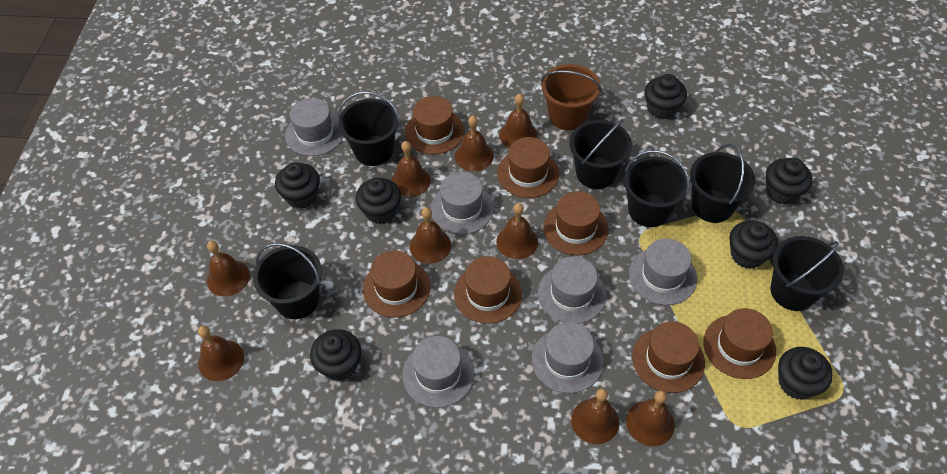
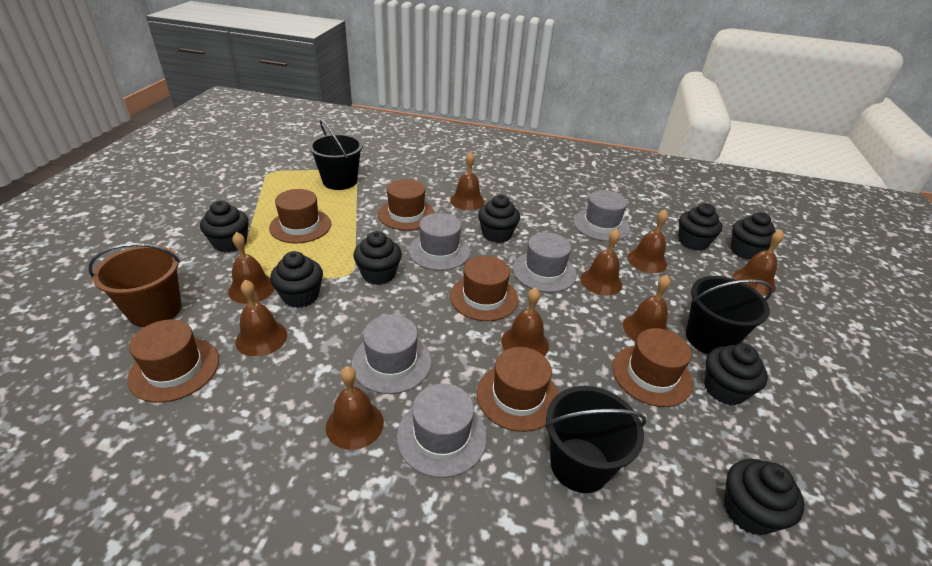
black bucket: [253,243,322,319] [338,91,400,166] [569,119,632,189] [624,150,690,227] [690,144,756,223] [770,236,844,311] = 6 -> [309,120,363,190] [545,386,646,493] [686,276,773,354] = 3
black cupcake: [275,162,320,209] [310,329,361,381] [356,177,401,224] [645,74,687,120] [729,220,778,269] [766,158,812,205] [778,347,833,400] = 7 -> [200,201,249,252] [270,251,323,308] [353,231,402,285] [478,195,520,243] [678,203,723,251] [704,344,768,405] [724,459,804,535] [731,212,776,260] = 8
brown hat: [363,251,430,317] [405,96,464,155] [454,256,522,324] [497,137,559,198] [543,191,609,255] [632,322,705,393] [703,308,776,379] = 7 -> [127,319,219,403] [269,189,331,243] [378,179,435,231] [450,256,518,321] [477,347,559,432] [612,328,693,407] = 6
grey hat: [285,98,344,156] [402,336,475,408] [430,172,494,235] [532,322,604,393] [538,256,606,324] [629,238,697,305] = 6 -> [352,315,432,394] [397,383,487,478] [408,213,470,271] [513,232,577,293] [573,190,630,241] = 5

